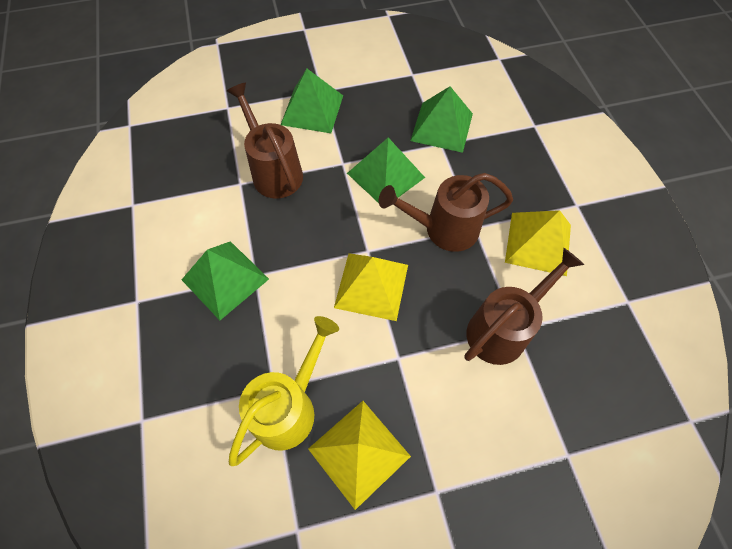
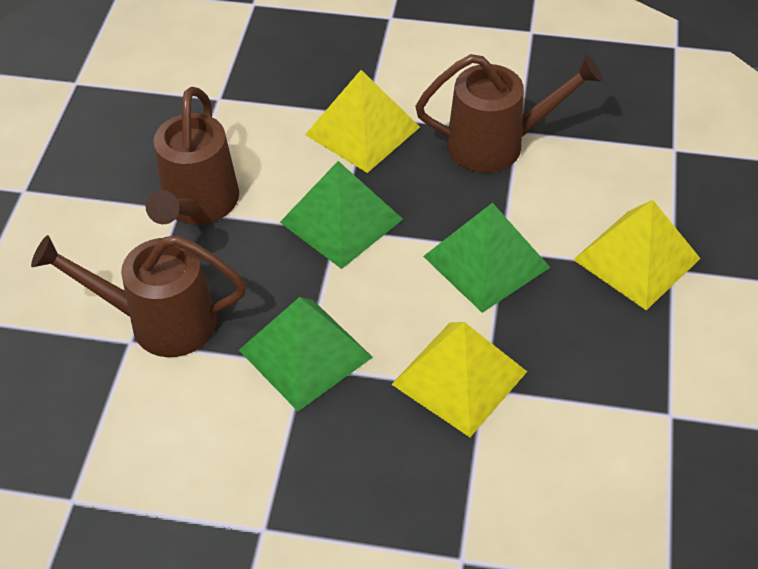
green pyramid: [182,241,269,320] [281,69,343,133] [347,138,425,203] [410,86,473,153] = 4 -> [239,297,373,411] [280,161,403,269] [423,203,551,313] = 3
yellow watering can: [229,316,339,466] = 1 -> none = 0

